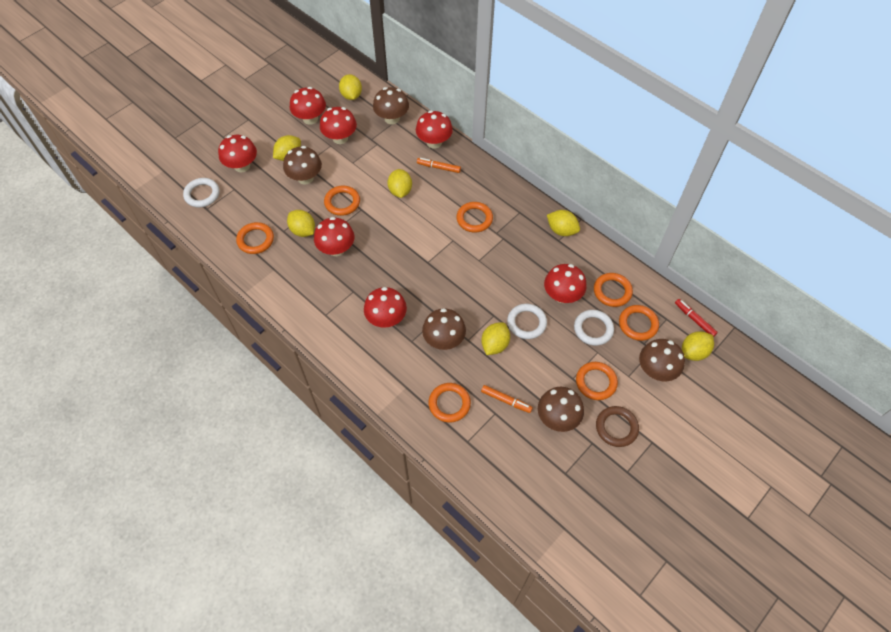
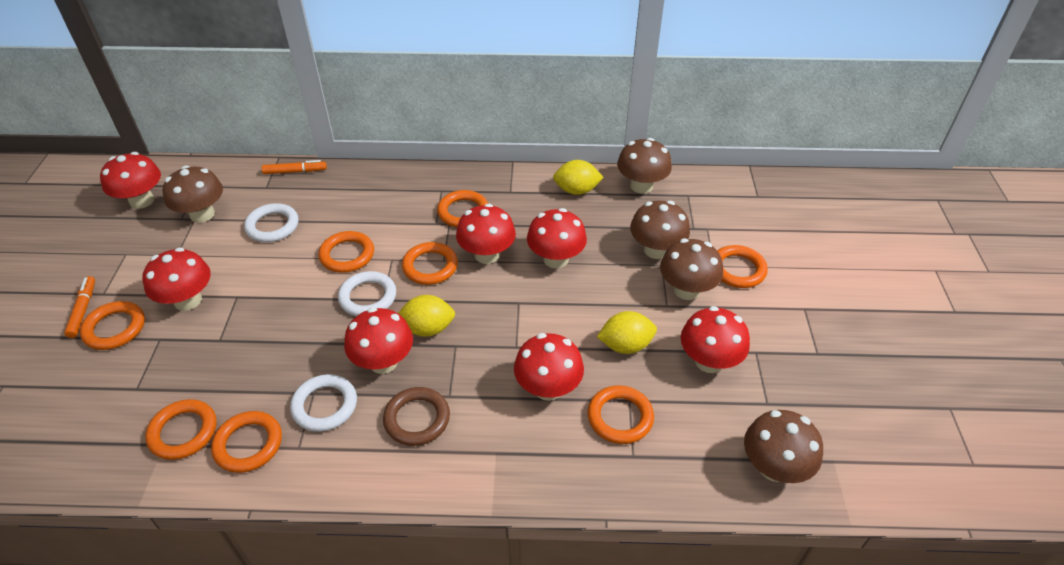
orange ring: [236,222,274,254] [324,186,360,216] [429,383,471,423] [456,202,493,233] [576,362,618,400] [594,273,633,307] [619,305,659,341] = 7 -> [80,301,145,350] [145,399,217,460] [211,411,282,473] [319,231,374,273] [402,242,458,285] [437,190,488,227] [587,385,654,444] [717,245,768,288] = 8
red marker: [675,299,718,337] = 1 -> none = 0
yellow lemon: [273,135,301,161] [287,210,315,237] [339,74,362,100] [387,169,412,198] [481,322,510,355] [547,210,580,236] [682,331,714,361] = 7 -> [398,295,455,337] [553,160,604,195] [597,311,657,354] = 3

